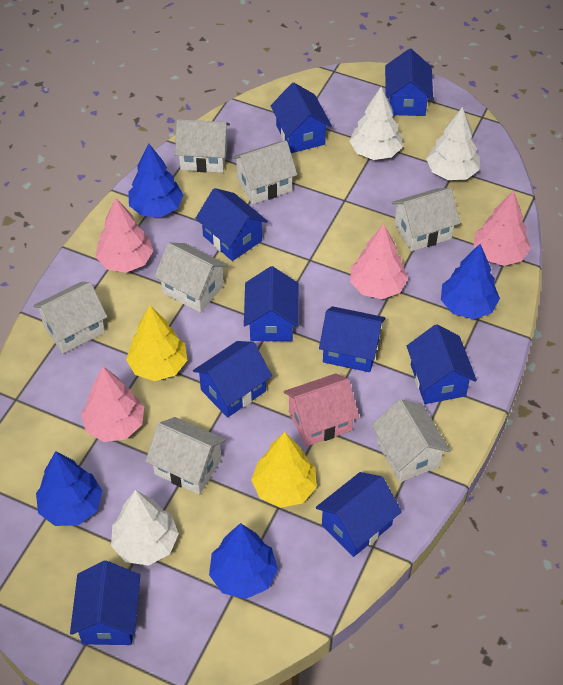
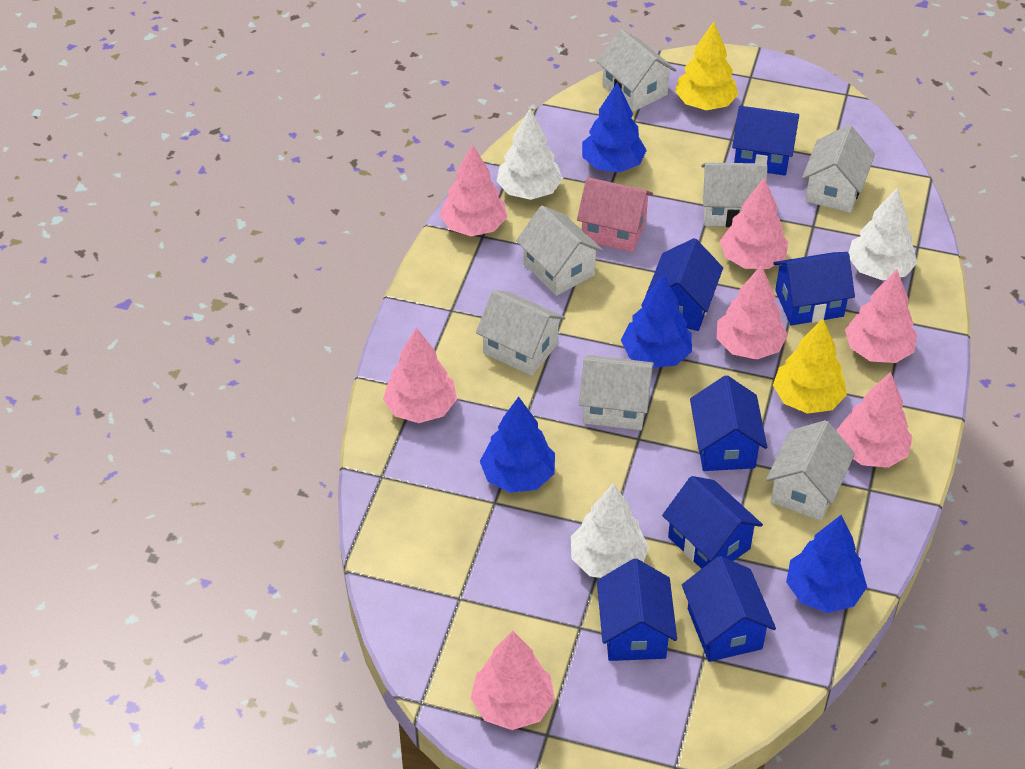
blue house: [70,561,140,645] [193,341,272,418] [195,188,268,261] [244,266,299,341] [271,82,332,153] [316,472,402,557] [319,306,385,372] [385,49,433,116] [407,324,477,404] = 9 -> [597,558,677,661] [645,238,723,331] [662,476,763,569] [682,556,776,662] [690,375,767,471] [732,106,799,176] [773,252,855,325] = 7
pink tree: [81,367,144,442] [96,198,153,273] [350,224,408,299] [473,191,531,266] = 4 -> [383,328,457,423] [440,144,507,236] [471,631,555,730] [717,265,788,360] [720,178,788,269] [837,372,913,468] [845,270,917,363] = 7

